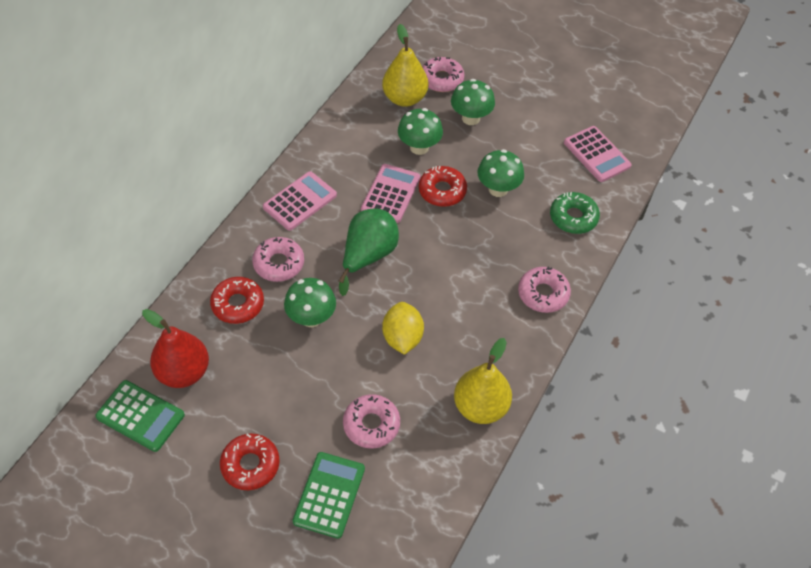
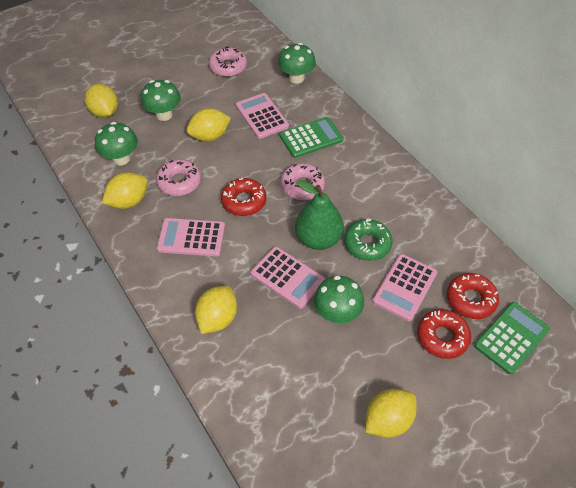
pink calculator: [263,171,337,231] [361,164,420,223] [564,126,632,182] = 3 -> [157,218,225,256] [236,93,289,139] [251,247,326,309] [372,254,437,321] = 4
pink donut: [252,237,304,282] [343,394,400,448] [422,57,464,92] [518,266,571,313] = 4 -> [156,159,201,196] [209,47,247,77] [280,163,325,200] = 3
red pear: [142,309,209,388] = 1 -> none = 0
yellow lemon: [382,302,424,355] = 1 -> [85,84,118,118] [102,172,148,209] [187,108,231,142] [195,286,237,334] [365,389,417,438] = 5
yellow pear: [382,24,428,107] [454,338,512,424] = 2 -> none = 0

